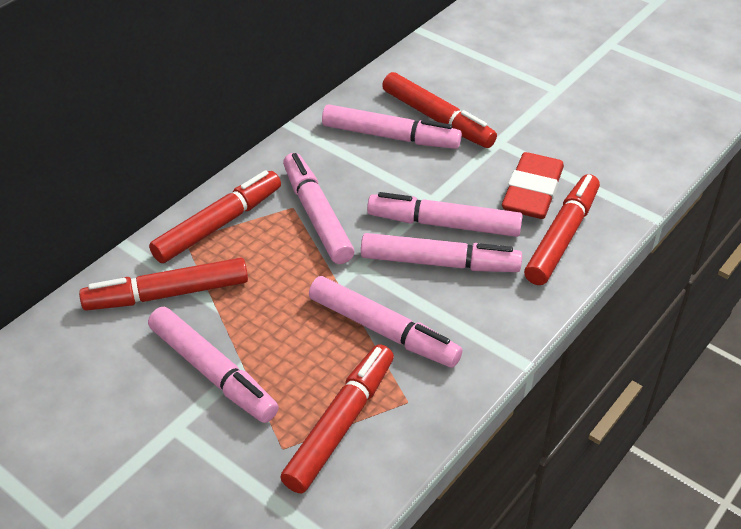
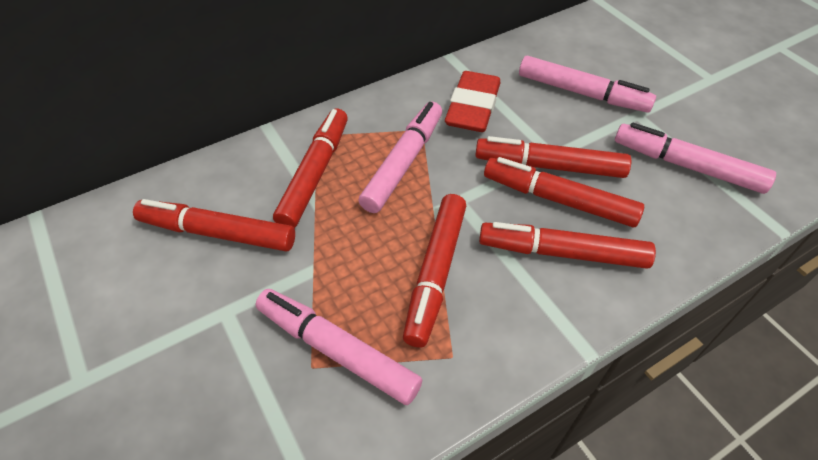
pink marker: [148,307,279,423] [283,153,354,264] [309,276,463,368] [322,104,462,149] [361,233,522,272] [367,192,523,237] = 6 -> [256,289,422,405] [359,102,442,213] [519,56,656,113] [615,123,776,194] = 4
red marker: [79,258,248,311] [149,170,281,263] [280,344,394,493] [382,72,497,148] [524,174,600,285] = 5 -> [133,199,295,251] [273,108,348,228] [403,194,466,348] [475,136,631,178] [479,222,656,269] [484,157,644,227] = 6

